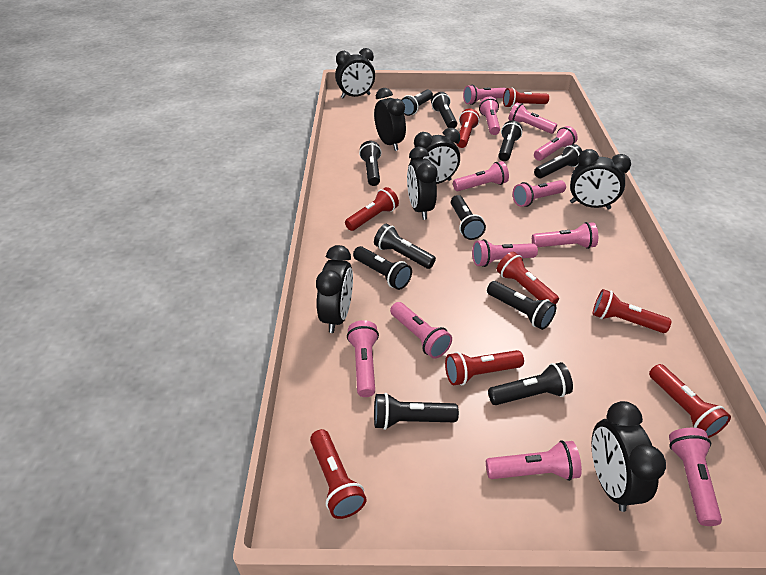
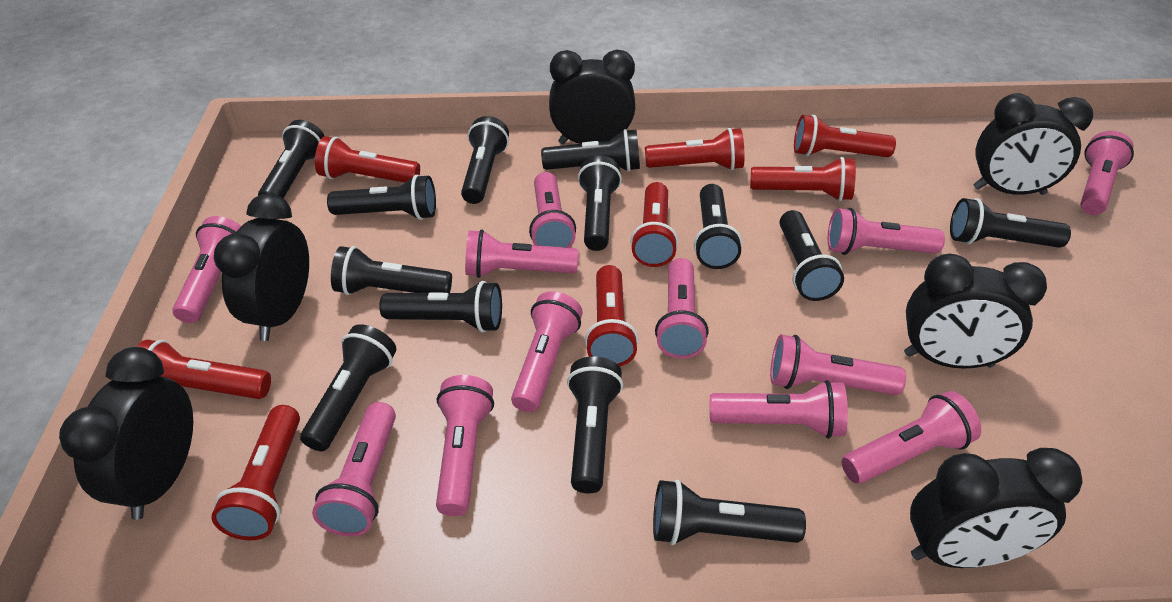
black clock: [316,245,353,333] [335,48,375,98] [374,88,406,151] [407,146,437,220] [411,128,460,184] [570,149,631,210] [591,401,666,512] = 7 -> [59,347,193,520] [214,193,309,341] [549,49,635,144] [904,254,1047,369] [910,448,1083,568] [973,93,1093,195] = 6
black flashlight: [353,246,412,290] [359,141,382,186] [374,224,436,269] [374,393,459,430] [401,90,433,116] [431,92,457,128] [451,195,486,240] [487,281,557,330] [488,362,573,405] [498,120,522,161] [534,144,582,178] = 11 -> [258,120,324,199] [300,324,396,451] [327,175,436,220] [331,246,452,295] [379,281,502,332] [461,116,509,204] [541,129,640,172] [567,356,623,493] [578,155,622,251] [653,480,806,545] [694,184,742,269] [779,210,844,301] [950,198,1071,248] = 13

